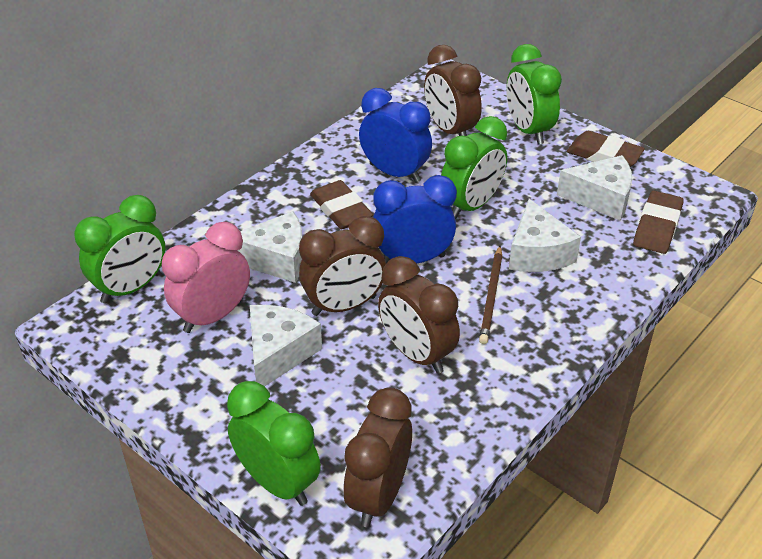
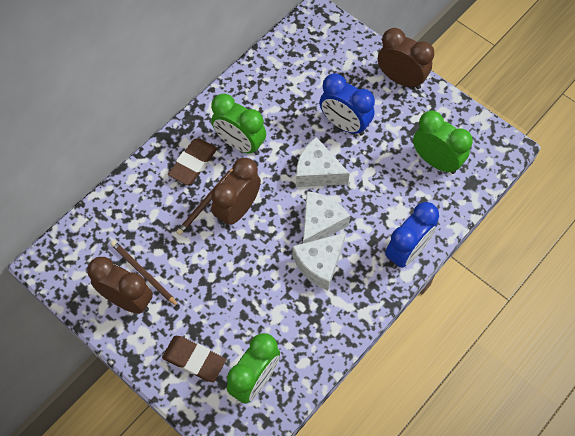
brown clock: [299,216,386,316] [343,387,412,527] [378,256,460,374] [424,45,482,136] = 4 -> [87,257,153,314] [211,158,261,227] [378,28,434,89] = 3
brown eraser: [310,180,373,229] [567,131,645,167] [633,191,684,254] = 3 -> [162,336,226,382] [168,138,218,185] = 2
brown pencil: [479,246,502,344] = 1 -> [110,241,179,307] [177,169,233,235] = 2
green clock: [74,195,166,304] [227,381,321,506] [441,116,507,219] [506,44,562,145] = 4 -> [211,94,266,155] [227,333,280,404] [413,111,473,174] = 3
pink clock: [162,222,250,333] = 1 -> none = 0
white cheese: [238,211,302,283] [250,305,322,386] [509,199,581,272] [557,155,632,221] = 4 -> [292,233,346,290] [296,137,350,187] [303,191,350,243] = 3

